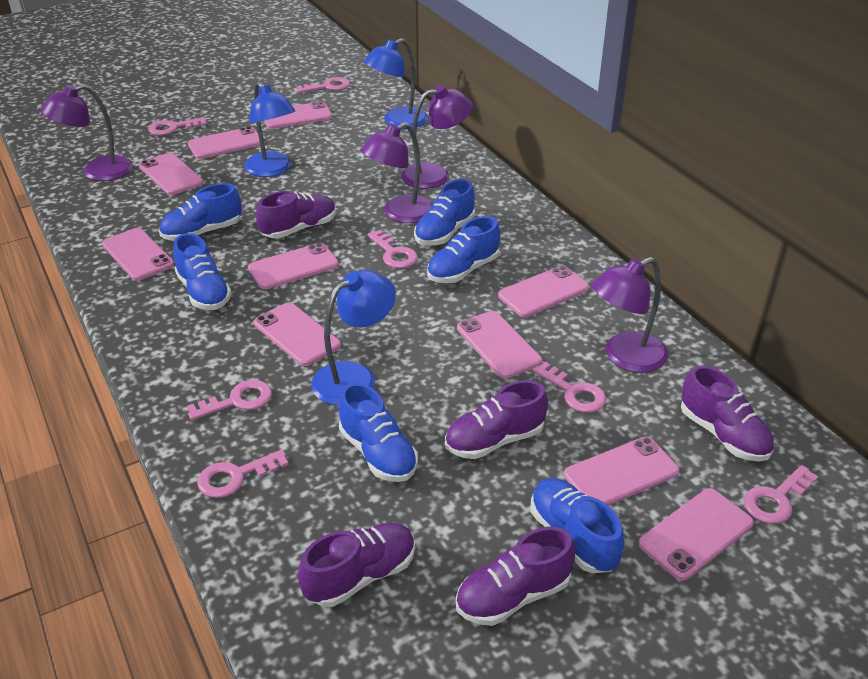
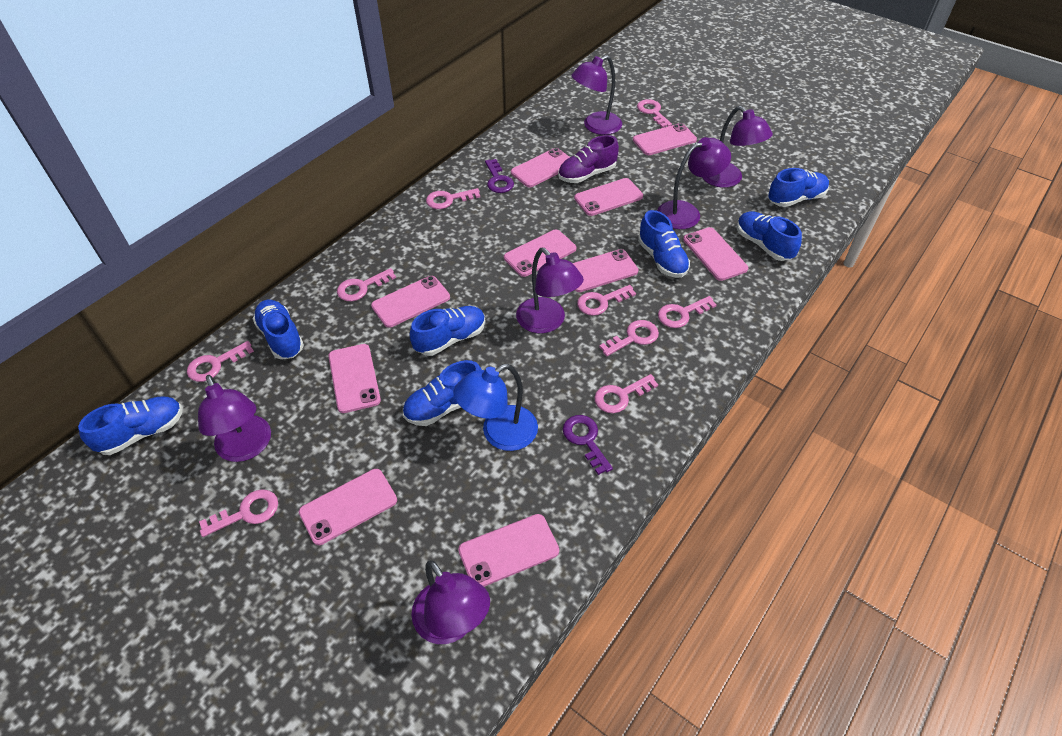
blue lamp: [244,81,295,177] [311,270,396,406] [363,38,428,129] = 3 -> [454,364,538,451] = 1
blue shoe: [159,183,242,241] [173,233,232,310] [339,383,418,482] [414,179,475,246] [427,216,500,283] [531,478,624,573] = 6 -> [78,397,183,455] [253,300,304,359] [403,360,482,426] [410,306,486,356] [638,210,690,278] [737,211,802,261] [768,168,829,207] = 7
pink key: [148,117,207,135] [187,380,272,420] [197,449,289,498] [297,77,350,93] [367,230,418,268] [533,362,606,413] [743,465,818,524] = 7 -> [187,341,254,382] [199,489,278,537] [337,268,396,301] [426,188,480,209] [577,285,636,316] [594,374,658,413] [599,320,659,356] [637,99,672,128] [658,296,716,328] = 9
purple key: none = 0 -> [485,159,514,193] [563,415,613,475] = 2
purple lamp: [40,84,133,181] [360,122,433,223] [401,85,473,189] [592,257,668,373] = 4 -> [198,375,271,462] [411,560,490,644] [516,248,584,333] [571,55,622,135] [657,137,731,229] [702,106,773,188] = 6
purple shoe: [256,191,336,238] [298,523,415,607] [445,380,548,459] [456,526,575,626] [681,366,774,462] = 5 -> [558,135,619,183] = 1

